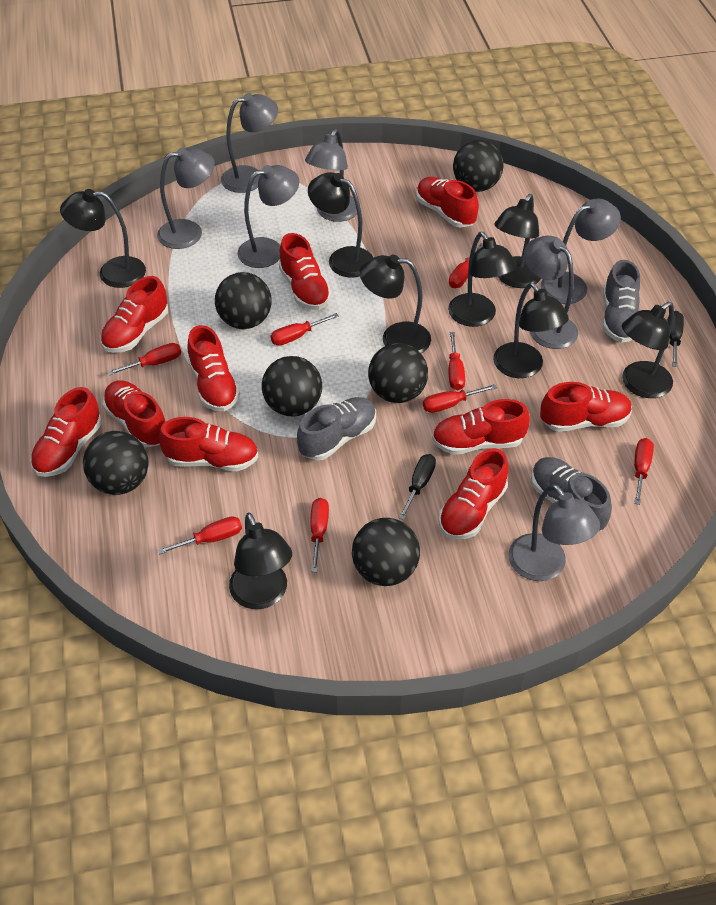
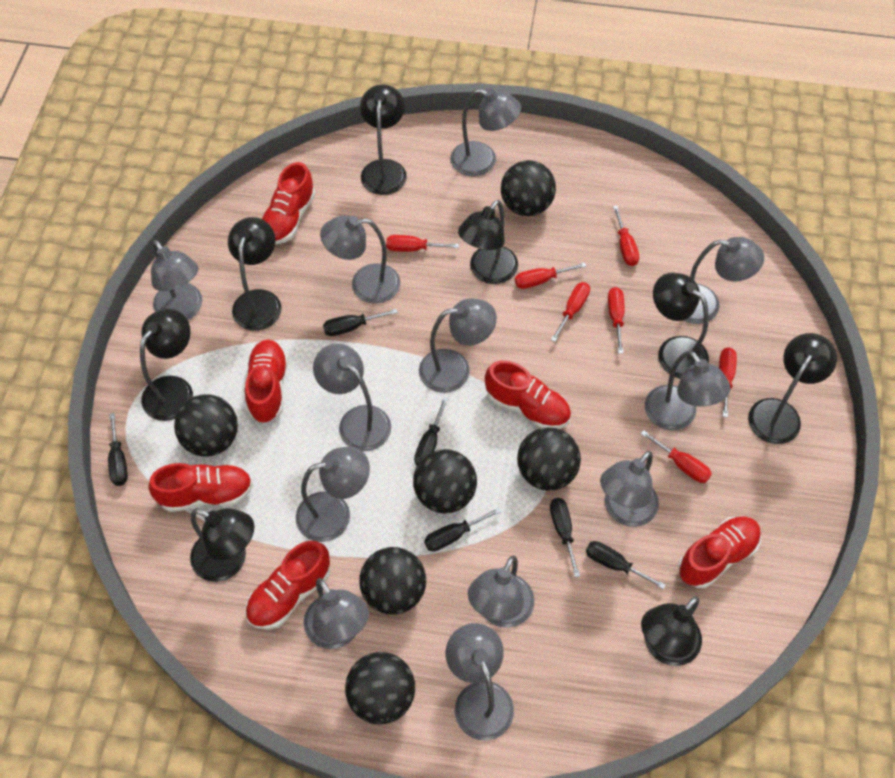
black screwdriver: [399,454,436,520] [667,311,684,367] = 2 -> [108,413,128,486] [323,309,398,336] [414,397,448,465] [424,507,501,551] [550,498,580,578] [586,541,666,590] = 6
grey lamp: [157,147,215,249] [221,93,278,193] [238,165,299,268] [305,129,357,222] [509,484,600,581] [524,236,578,349] [540,199,621,304] = 7 -> [151,240,202,320] [296,447,370,542] [304,578,369,649] [313,344,391,451] [320,215,400,304] [419,298,497,393] [446,623,514,741] [450,89,521,177] [468,556,534,628] [600,451,659,527] [645,350,730,430] [683,237,764,324] = 12
grey shoe: [297,397,376,460] [531,457,612,531] [603,260,640,343] = 3 -> none = 0
red screwdriver: [108,343,181,375] [158,516,242,555] [271,313,339,346] [310,498,329,572] [423,384,497,413] [448,332,465,390] [449,243,483,288] [634,438,654,505] = 8 -> [386,235,459,252] [515,263,586,289] [551,282,590,342] [608,287,624,354] [613,206,639,266] [640,430,712,483] [719,347,737,417] = 7
red shoe: [30,387,102,477] [100,276,168,353] [102,380,165,448] [159,417,258,471] [187,325,240,412] [279,233,332,310] [416,177,479,228] [432,399,530,455] [439,448,509,539] [540,382,632,432] = 10 -> [148,463,253,512] [245,340,288,423] [245,540,330,630] [262,162,315,245] [485,360,571,429] [679,516,761,588] = 6

